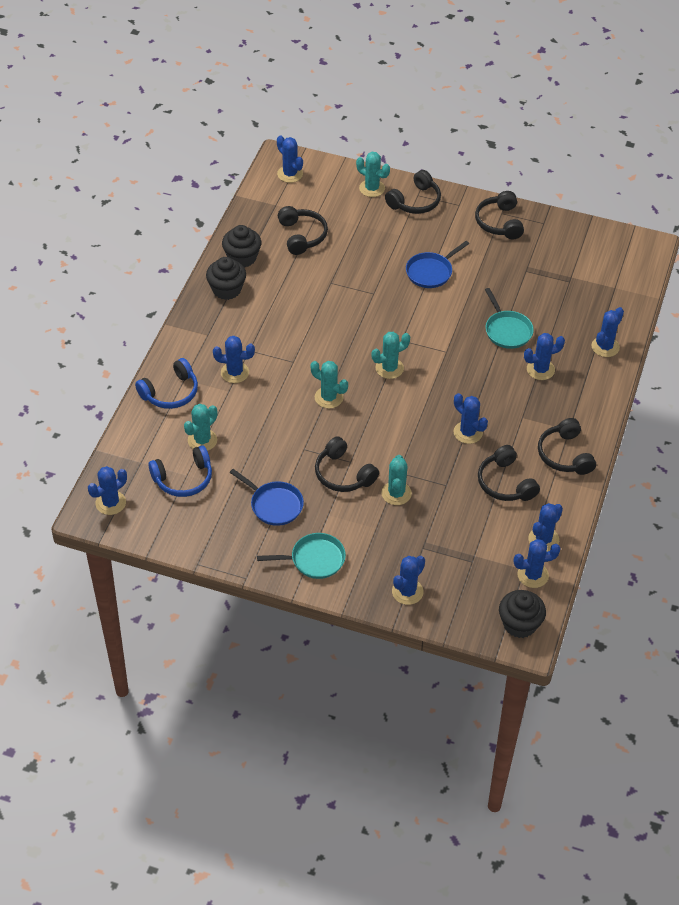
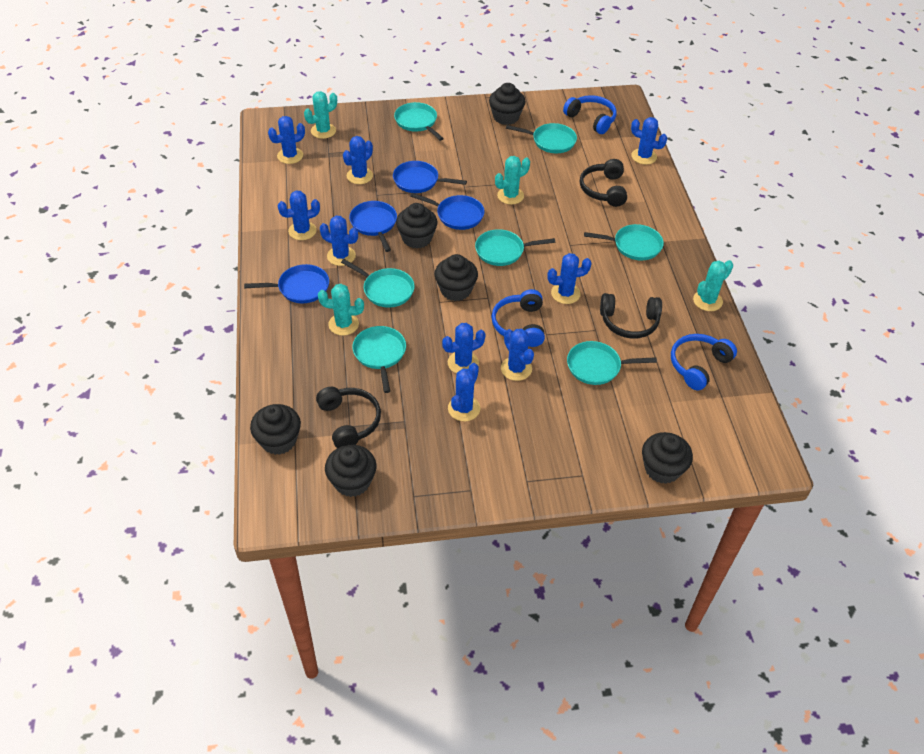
black cupcake: [206,257,246,300] [222,225,261,268] [499,590,546,638] = 3 -> [250,404,301,455] [325,445,376,497] [396,203,438,249] [435,254,478,301] [489,83,525,125] [642,432,693,484] = 6
black headphones: [278,206,328,255] [315,436,379,492] [385,170,441,214] [475,191,524,239] [478,445,540,501] [538,418,596,475] = 6 -> [316,387,381,448] [580,159,627,207] [600,293,662,339] = 3
blue headphones: [135,358,198,409] [148,445,212,497] = 2 -> [492,289,545,347] [563,95,617,134] [671,334,737,390] = 3
blue pan: [230,469,304,526] [406,241,469,288] = 2 -> [244,264,329,303] [349,201,397,252] [393,161,467,193] [410,193,485,230] = 4
turquoise cactus: [184,404,217,451] [310,361,348,409] [356,152,390,197] [371,332,410,379] [381,455,412,505] = 5 -> [304,91,337,139] [318,284,364,335] [495,156,530,205] [693,260,733,311] = 4
turquoise pan: [257,533,346,579] [485,288,534,349] = 2 -> [341,259,414,307] [352,326,406,393] [394,102,444,141] [475,229,555,266] [506,123,577,153] [567,341,657,385] [584,224,664,260] = 7

